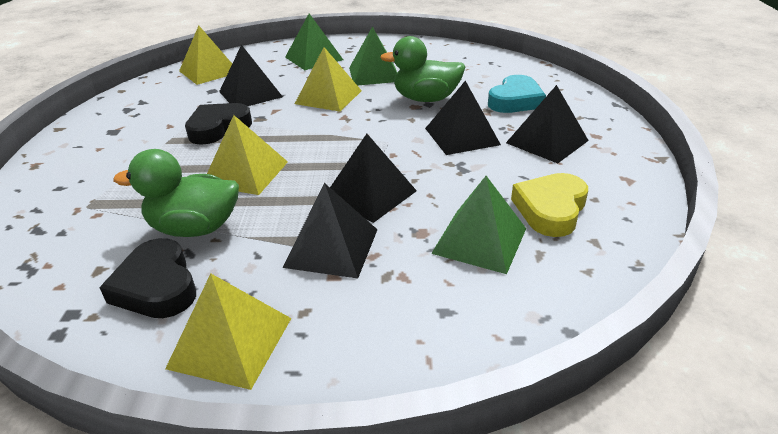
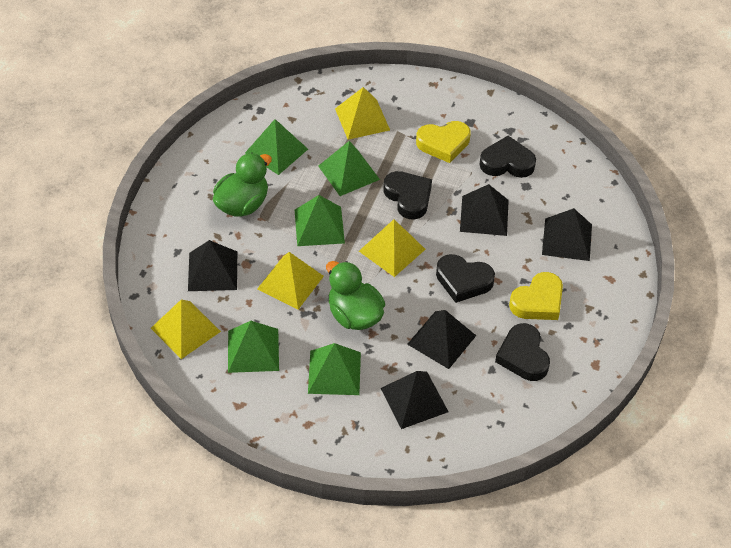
black heart: [99,238,196,318] [185,103,252,145] = 2 -> [383,171,432,219] [436,254,495,303] [480,136,536,178] [495,323,550,381] = 4
green pyramid: [285,14,343,70] [349,27,397,86] [431,176,526,274] = 3 -> [228,321,279,373] [245,119,308,175] [295,195,345,246] [308,343,361,395] [318,141,380,196] = 5
turquoise heart: [488,75,546,113] = 1 -> none = 0
yellow heart: [511,173,588,237] = 1 -> [416,121,471,163] [509,272,563,320] = 2

